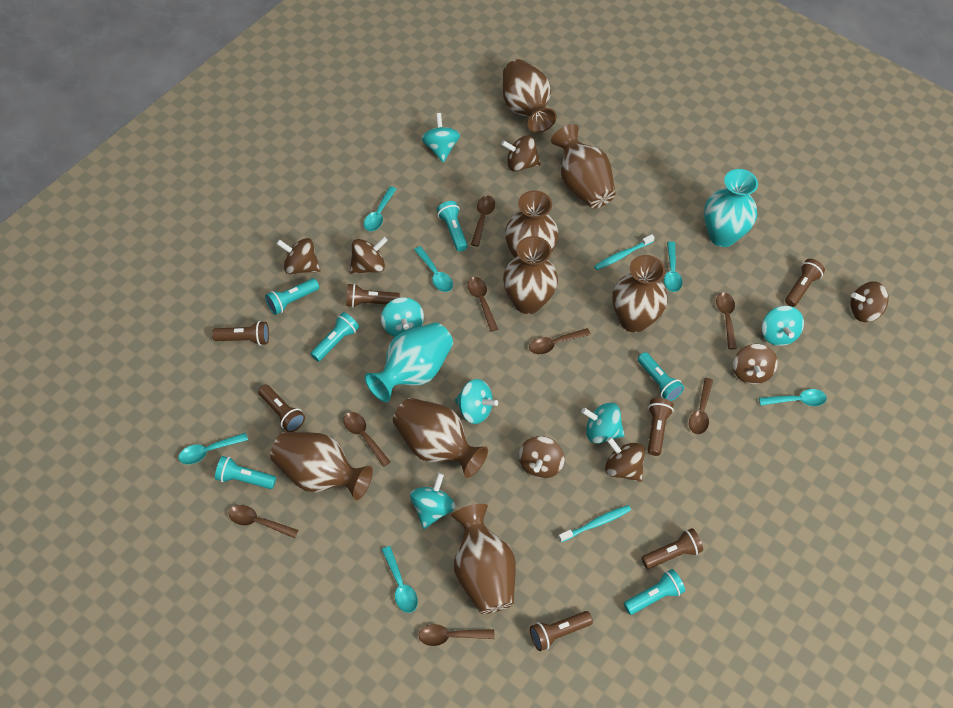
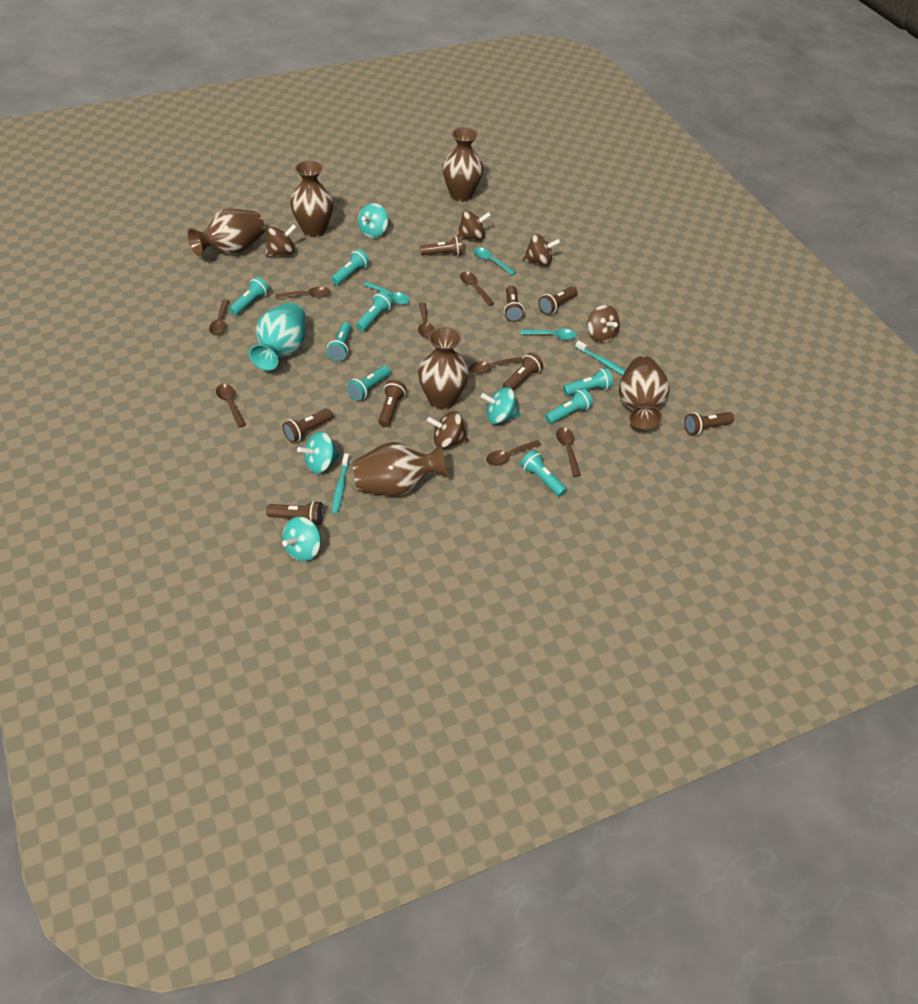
brown flashlight: [212,321,269,346] [258,385,305,432] [346,283,400,308] [530,611,593,651] [642,528,703,569] [648,398,674,456] [785,259,825,307] = 7 -> [266,501,323,525] [282,409,333,443] [379,380,406,427] [420,236,463,256] [503,353,543,390] [504,285,524,322] [538,286,577,315] [684,412,734,435] = 8
brown spinning top: [276,238,320,274] [350,237,388,274] [501,135,541,172] [519,436,565,478] [605,437,645,482] [733,344,778,384] [850,281,889,322] = 7 -> [265,224,297,257] [427,411,469,449] [456,210,491,240] [522,234,561,266] [588,305,620,342] = 5
brown vase: [270,432,373,500] [393,398,488,478] [451,504,516,614] [503,59,557,133] [503,236,558,314] [505,191,559,258] [551,124,616,209] [612,255,668,333] = 8 -> [188,209,265,256] [290,160,334,237] [352,442,447,496] [418,327,469,410] [442,127,483,202] [619,356,670,430] = 6
turquoise flashlight: [215,456,276,489] [265,278,319,315] [310,312,359,362] [437,201,468,252] [623,569,685,615] [638,352,684,401] = 6 -> [229,277,269,316] [326,322,352,361] [331,249,369,285] [347,366,390,401] [356,292,393,331] [520,450,567,497] [545,388,593,424] [563,368,613,396] = 8
turquoise spinning top: [381,297,424,337] [410,473,455,529] [421,113,460,163] [455,379,498,424] [581,403,625,444] [762,306,804,346] = 6 -> [282,517,321,561] [297,432,340,474] [358,203,388,238] [481,387,520,424] = 4
turquoise spoon: [178,433,248,464] [363,186,396,231] [381,546,418,613] [414,246,453,292] [664,241,683,292] [759,389,827,406] = 6 -> [364,282,410,305] [473,247,516,276] [521,328,577,340] = 3
turquoise vase: [365,322,453,402] [704,169,758,247] = 2 -> [249,302,305,371] = 1

